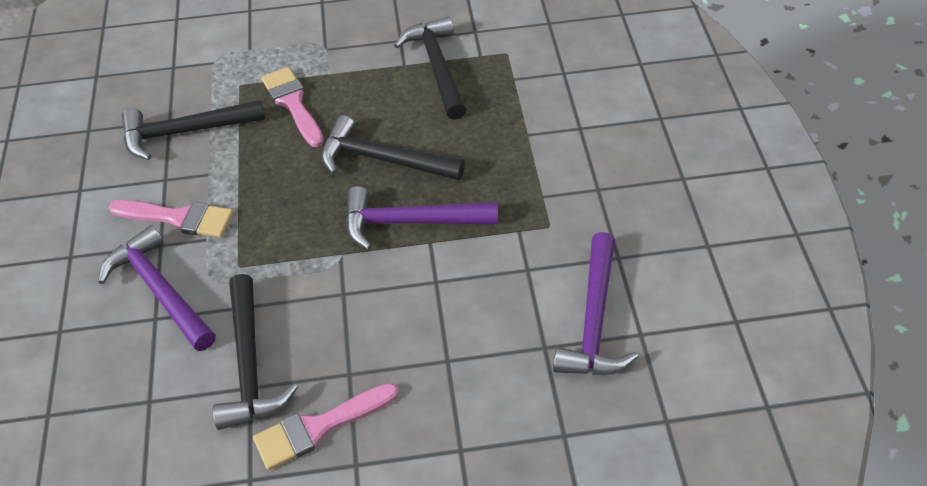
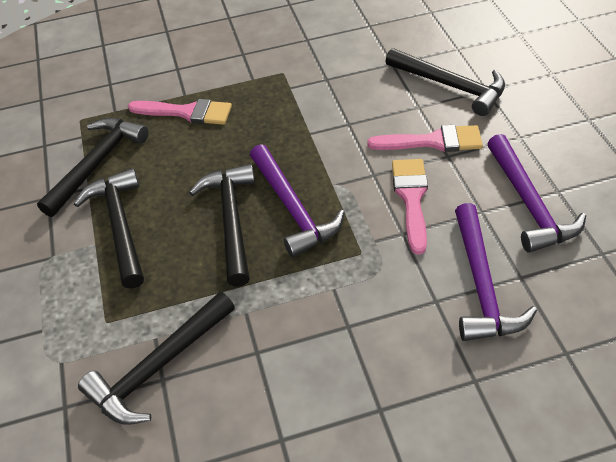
black hammer: [122,100,265,160] [213,274,298,430] [321,115,465,180] [394,17,467,120] = 4 -> [37,118,149,217] [74,168,144,289] [78,292,235,425] [189,164,255,287] [385,48,505,116] = 5

